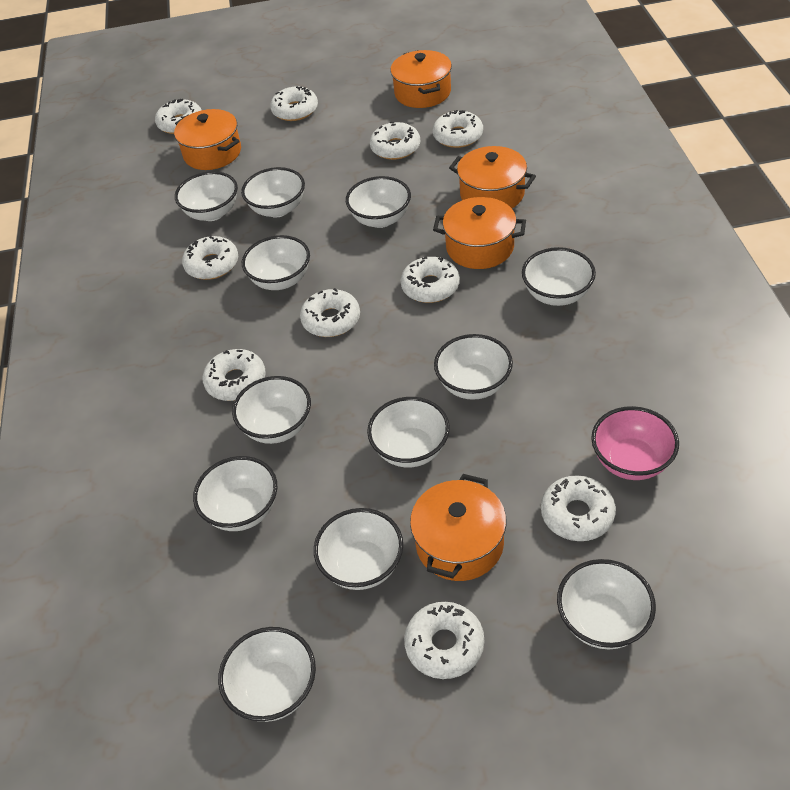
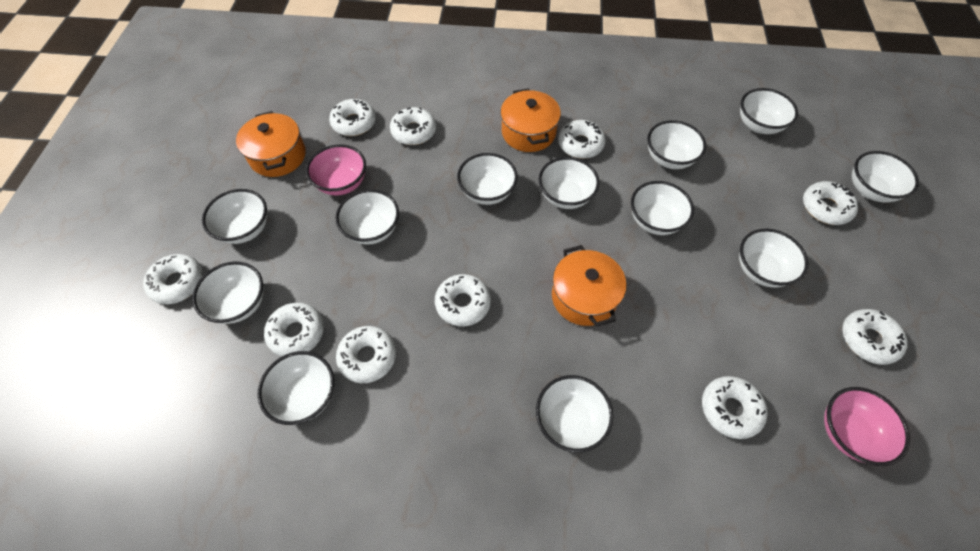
orange pot: [174,109,241,170] [390,50,452,108] [410,474,507,581] [433,197,526,269] [449,146,536,208] = 5 -> [236,111,306,177] [500,88,561,152] [552,245,626,327] = 3
pink bowl: [591,406,679,480] = 1 -> [306,144,366,196] [824,387,910,466] = 2

